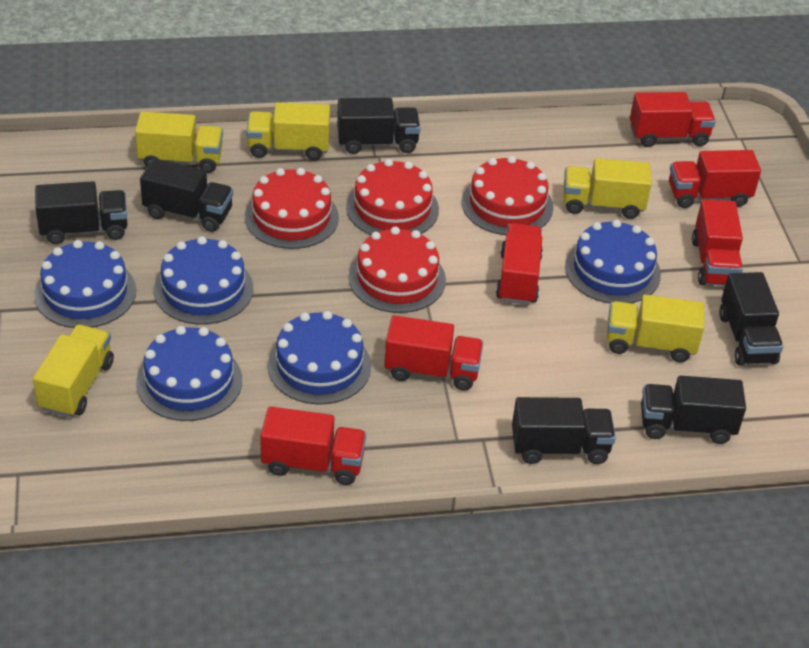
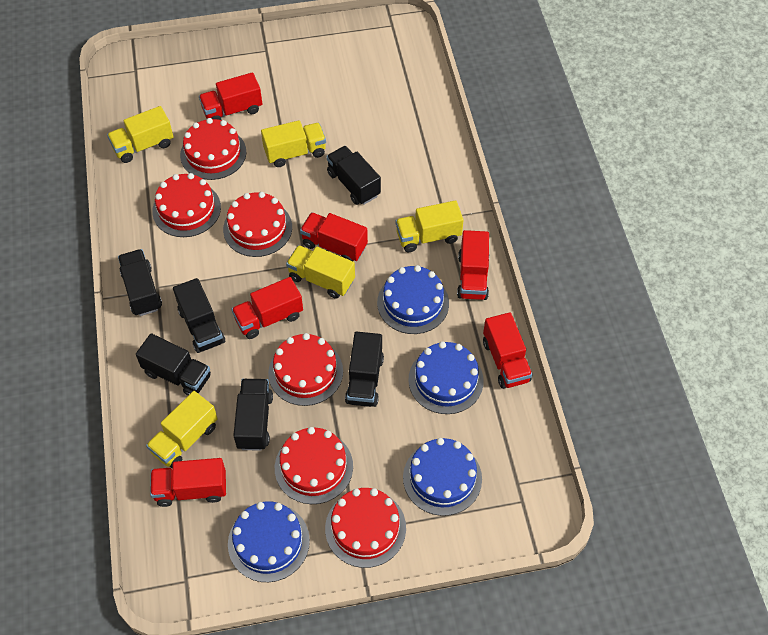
blue cake: [34,240,136,328] [136,326,242,421] [154,236,253,325] [268,311,371,405] [565,220,661,303] = 5 -> [228,501,310,582] [377,265,449,334] [403,438,482,516] [408,341,484,414] = 4
red cake: [245,168,339,249] [346,159,439,235] [348,227,446,313] [462,156,553,235] = 4 -> [152,173,221,237] [180,118,246,180] [223,192,292,257] [268,333,343,406] [275,427,353,504] [325,488,406,568] = 6

